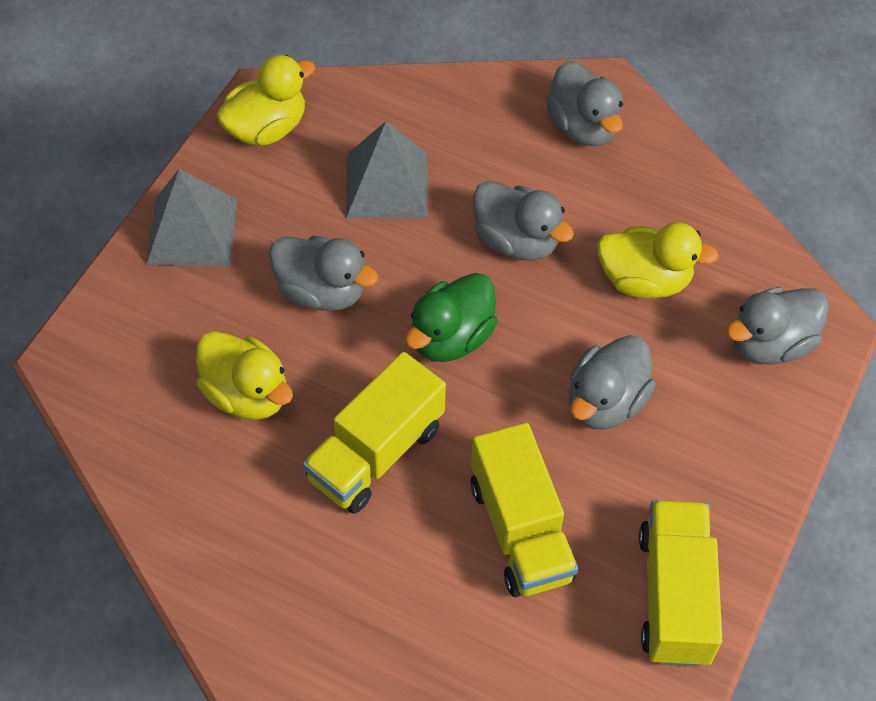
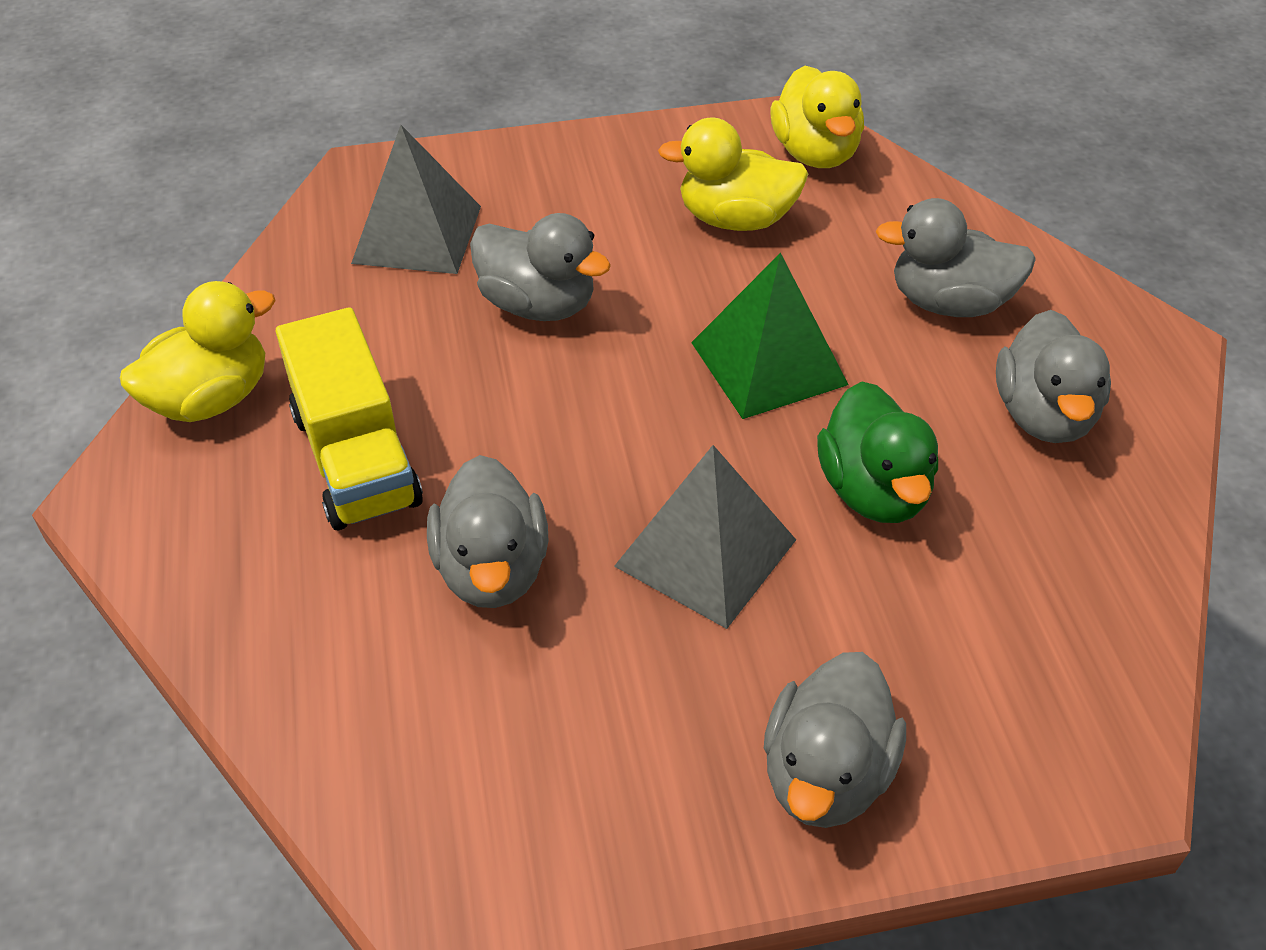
green pyramid: none = 0 -> [691,253,849,419] = 1
yellow truck: [303,352,446,514] [471,423,578,597] [639,500,722,667] = 3 -> [276,307,423,530] = 1

